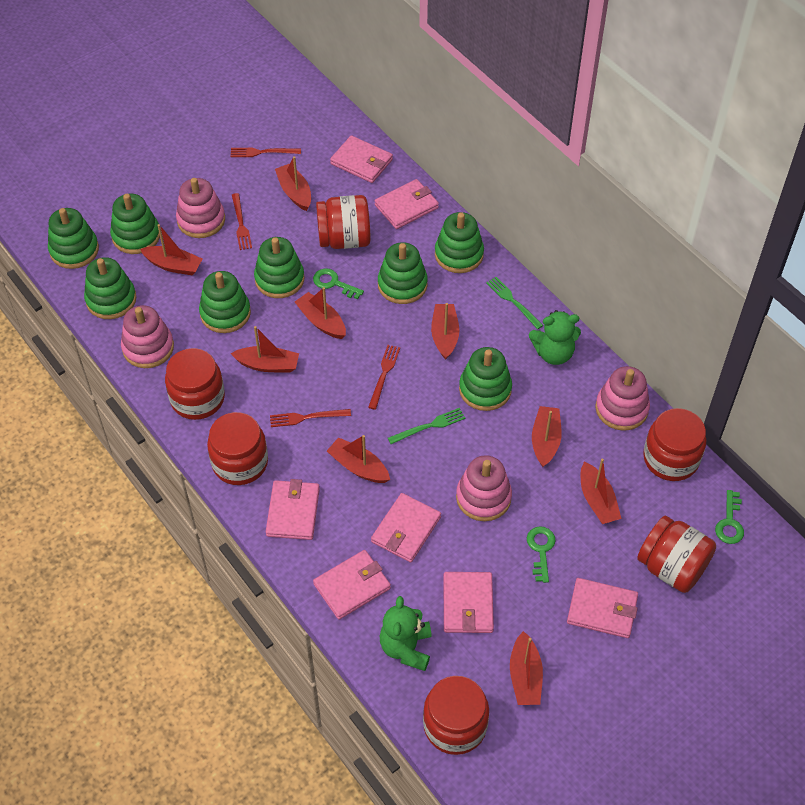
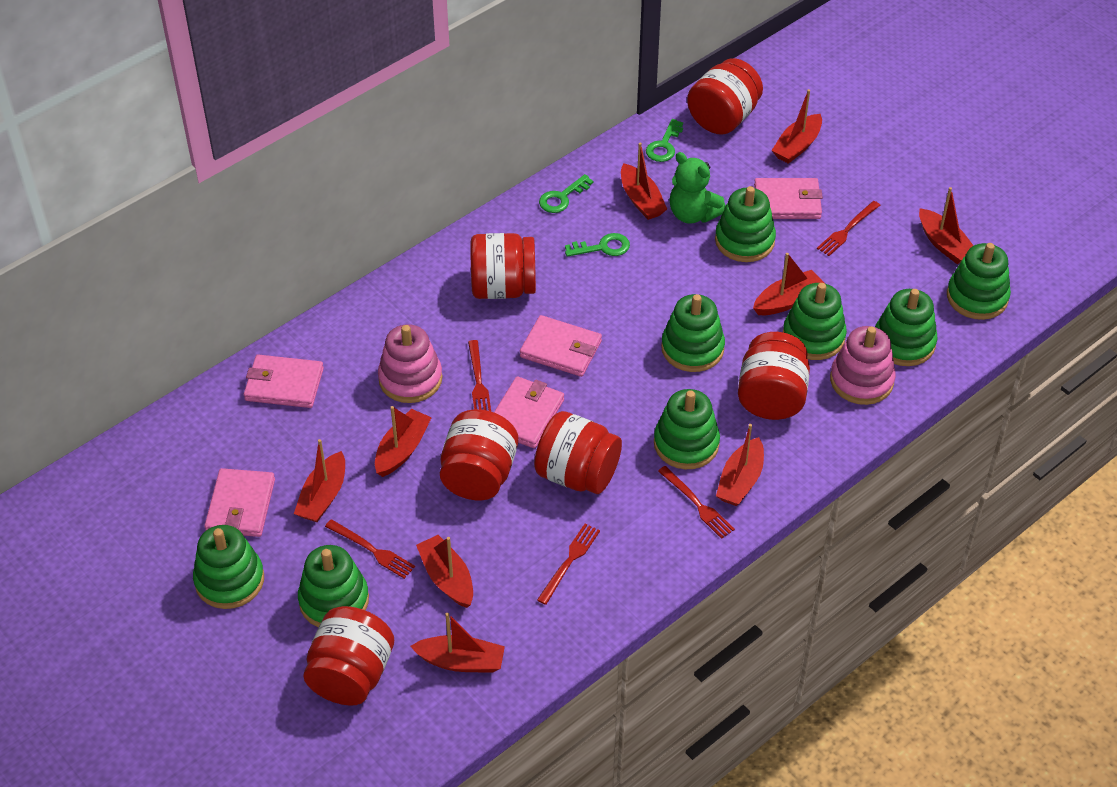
green fork: [388,408,465,444] [486,277,543,329] = 2 -> none = 0
green teddy bear: [380,596,432,671] [529,310,581,365] = 2 -> [669,152,726,224] = 1
pink stacking toy: [121,305,174,368] [176,178,225,238] [456,455,512,521] [595,366,650,431] = 4 -> [378,324,442,403] [830,326,896,405] = 2
pink wallet: [266,479,320,540] [313,550,391,619] [330,135,393,183] [371,493,441,562] [375,179,439,229] [443,572,494,633] [567,578,638,638] = 7 -> [204,468,275,537] [244,355,324,408] [494,376,564,448] [520,315,602,377] [754,178,823,219] = 5
red fork: [230,148,301,157] [232,193,252,250] [270,409,351,427] [368,345,400,410] = 4 -> [325,519,415,579] [468,340,491,411] [537,524,600,605] [658,466,735,539] [817,201,880,256] = 5

